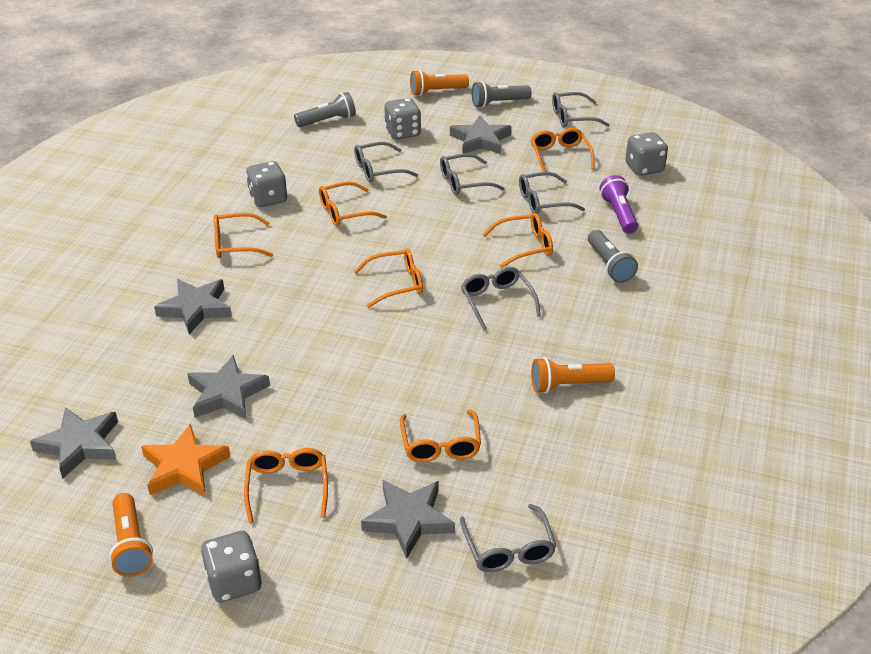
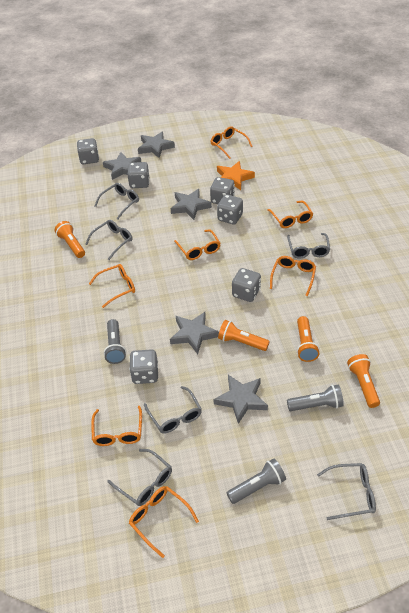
grey dice: [201,531,262,602] [246,161,287,207] [384,98,421,140] [625,132,668,176] = 4 -> [77,138,99,164] [127,162,150,188] [129,349,158,384] [210,177,235,204] [217,195,243,224] [232,268,261,302] = 6
orange flashlight: [109,493,153,577] [410,70,469,96] [531,357,615,393] = 3 -> [55,221,85,258] [218,320,270,351] [297,316,320,362] [347,354,380,408] = 4
purple flashlight: [600,175,638,234] = 1 -> none = 0

